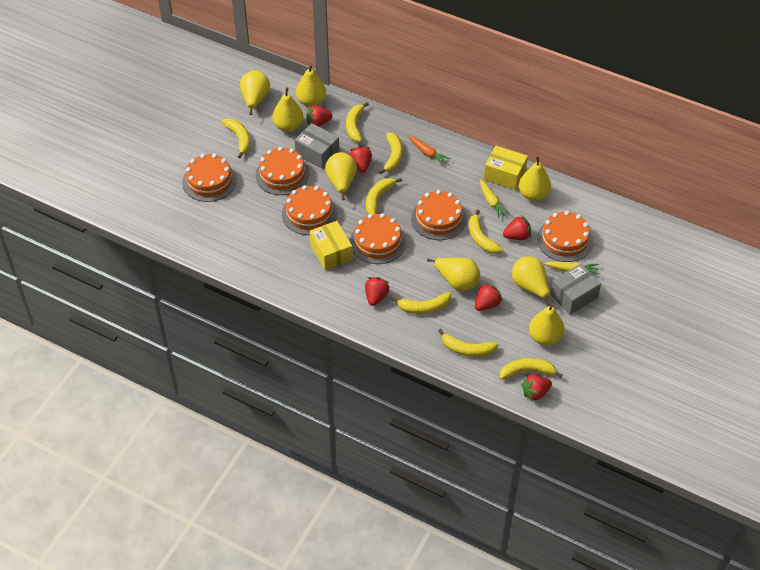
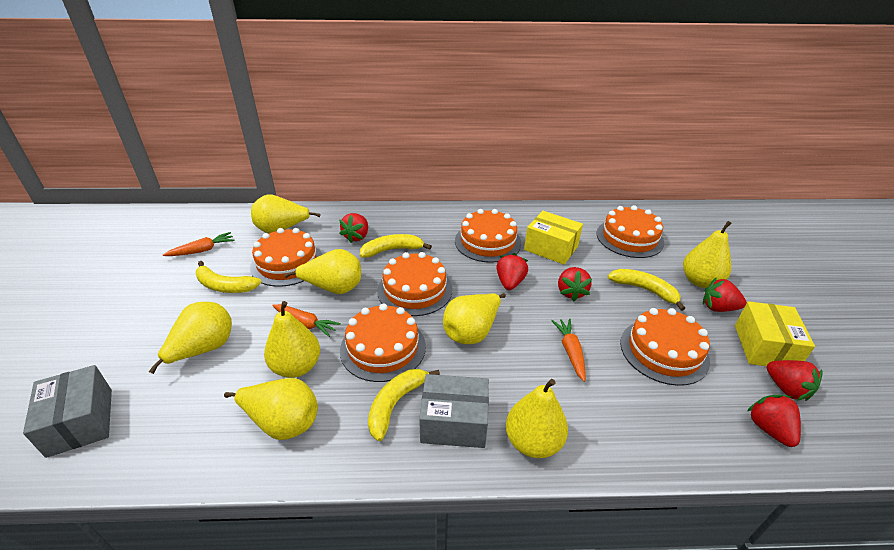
orange carrot: [409,136,451,166] = 1 -> [163,232,235,256] [272,304,341,337] [551,318,586,382] = 3
yellow banana: [222,119,250,158] [346,102,369,142] [366,178,402,214] [379,133,403,175] [391,292,451,314] [438,329,499,357] [469,209,503,254] [500,358,563,380] = 8 -> [196,261,262,293] [360,234,432,258] [368,369,440,441] [608,269,685,311] = 4
yellow carrot: [480,180,510,218] [544,262,599,275] = 2 -> none = 0

